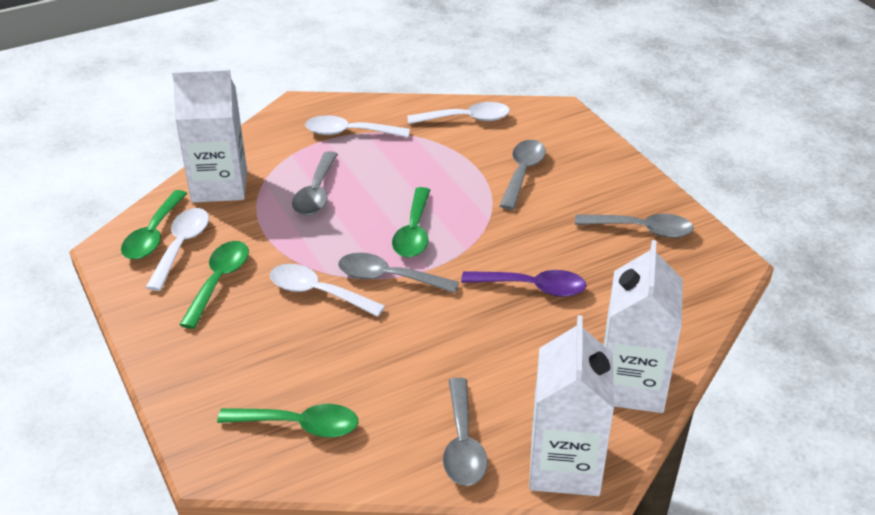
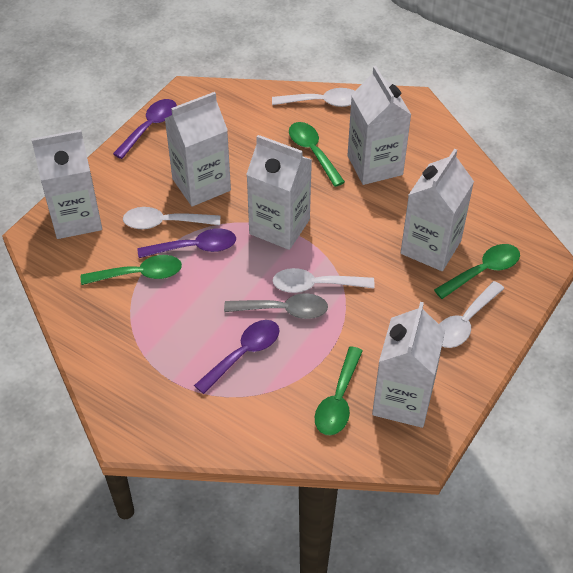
grey spoon: [292,151,338,216] [338,253,459,293] [443,378,488,486] [500,140,546,210] [575,214,694,238] = 5 -> [224,293,328,319] = 1
purple spoon: [461,270,587,297] = 1 -> [113,99,177,159] [137,228,236,258] [194,320,280,394] = 3
white carton: [172,69,247,203] [529,315,614,496] [604,240,683,413] = 3 -> [31,130,102,239] [164,92,231,207] [246,135,312,250] [348,66,411,185] [372,302,445,428] [401,149,474,271] = 6

